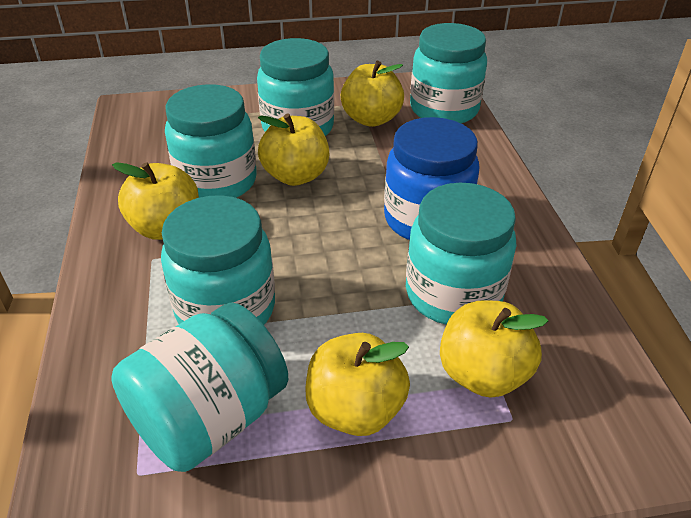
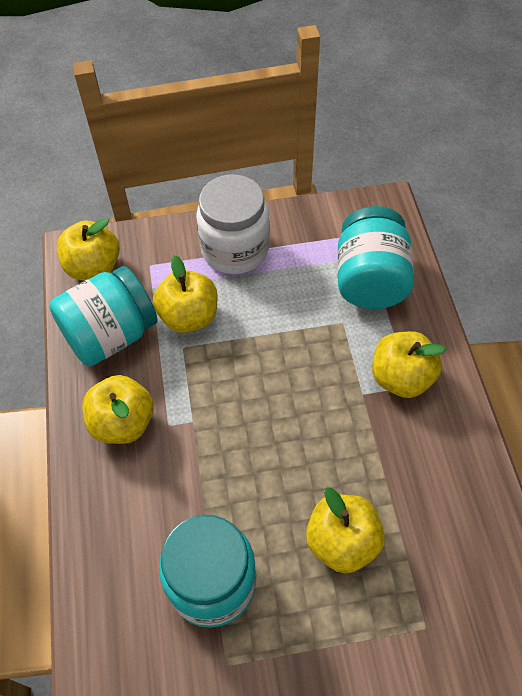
blue jar: [384,117,479,240] = 1 -> none = 0
turquoise jar: [111,302,288,472] [161,195,275,325] [165,84,257,198] [257,38,334,136] [406,183,517,325] [410,23,487,123] = 6 -> [49,266,157,366] [159,515,257,628] [337,206,414,309] = 3
white jar: none = 0 -> [196,174,270,274] = 1

